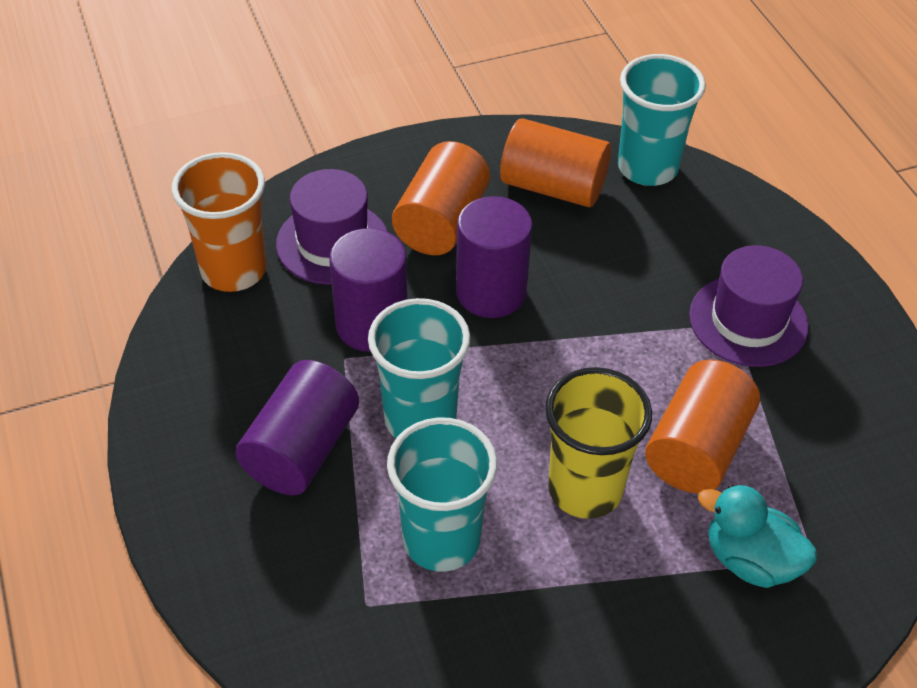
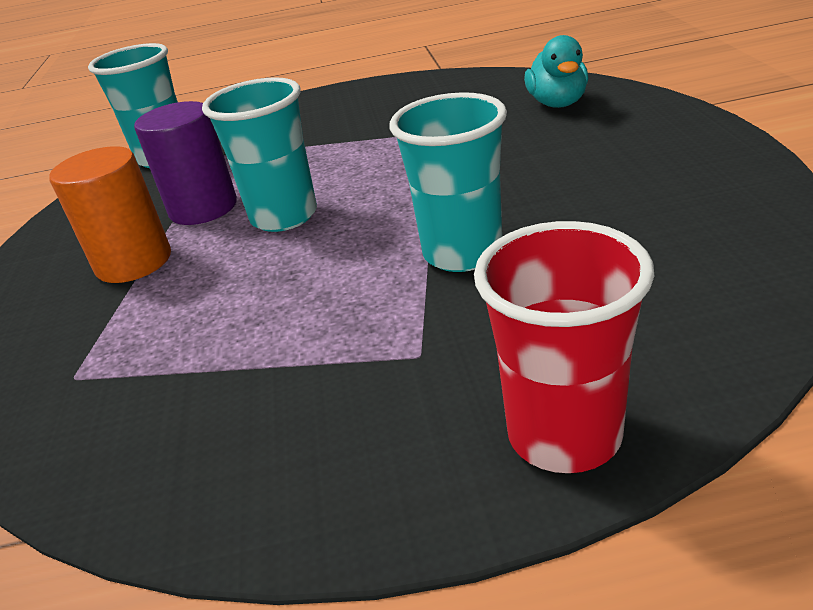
orange cup: [172,152,266,292] = 1 -> none = 0
orange cylinder: [392,141,490,255] [500,118,611,207] [645,360,760,494] = 3 -> [49,146,171,283] = 1
purple cylinder: [235,360,359,495] [329,228,408,352] [456,196,532,318] = 3 -> [134,101,237,225] = 1
purple hat: [276,169,388,285] [689,245,809,367] = 2 -> none = 0
red cup: none = 0 -> [474,221,654,473] = 1
yellow cup: [545,367,652,519] = 1 -> none = 0

